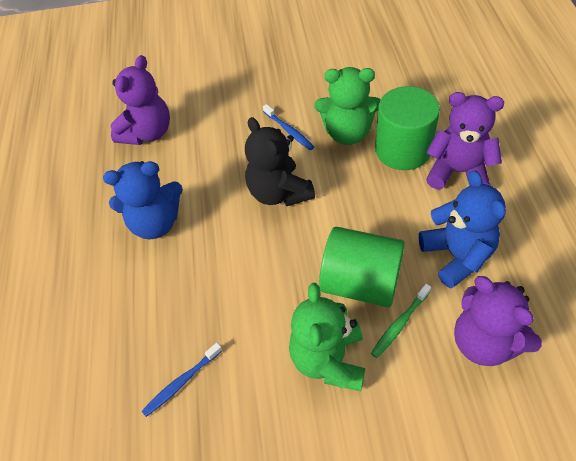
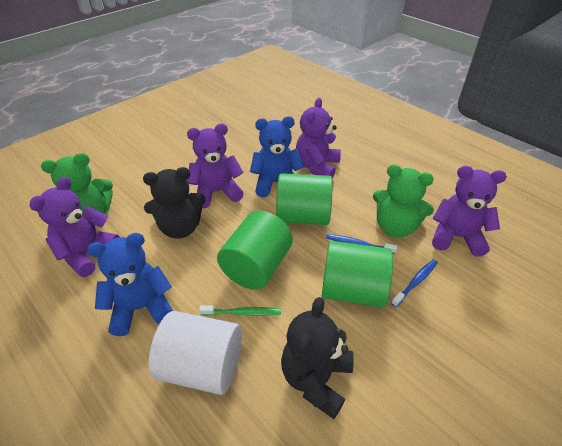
black teddy bear: [245,117,315,206] = 1 -> [143,167,206,239] [281,297,354,419] = 2
green cylinder: [319,227,405,308] [375,86,440,170] = 2 -> [217,211,293,290] [276,173,333,225] [322,241,393,307] = 3
purple teddy bear: [111,55,170,145] [426,92,504,189] [454,276,542,366] = 3 -> [29,176,120,277] [187,124,244,208] [296,98,341,178] [432,166,507,257] = 4
white cylinder: none = 0 -> [149,311,242,395] = 1

